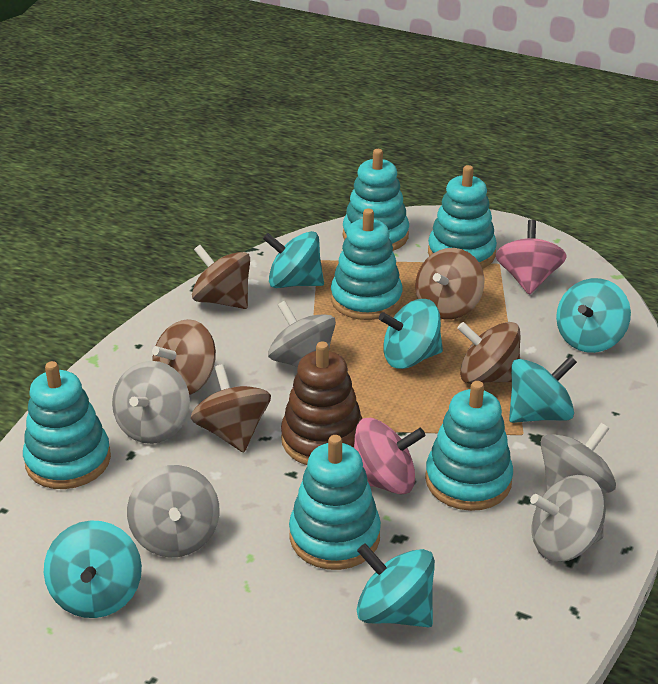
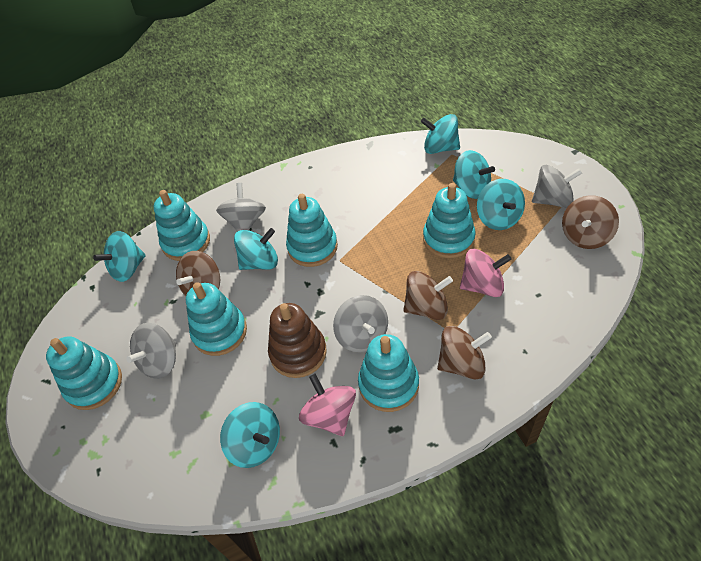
brown spinning top: [152,319,216,395] [191,364,271,452] [192,245,250,309] [415,248,484,319] [457,322,520,384] = 5 -> [176,251,220,296] [403,271,453,320] [437,326,492,380] [562,195,619,249] = 4
grey spinning top: [112,361,190,444] [127,465,220,558] [268,301,336,367] [530,475,606,562] [541,423,616,494] = 5 -> [126,323,176,379] [216,183,266,231] [333,295,388,352] [532,165,582,208] = 4

